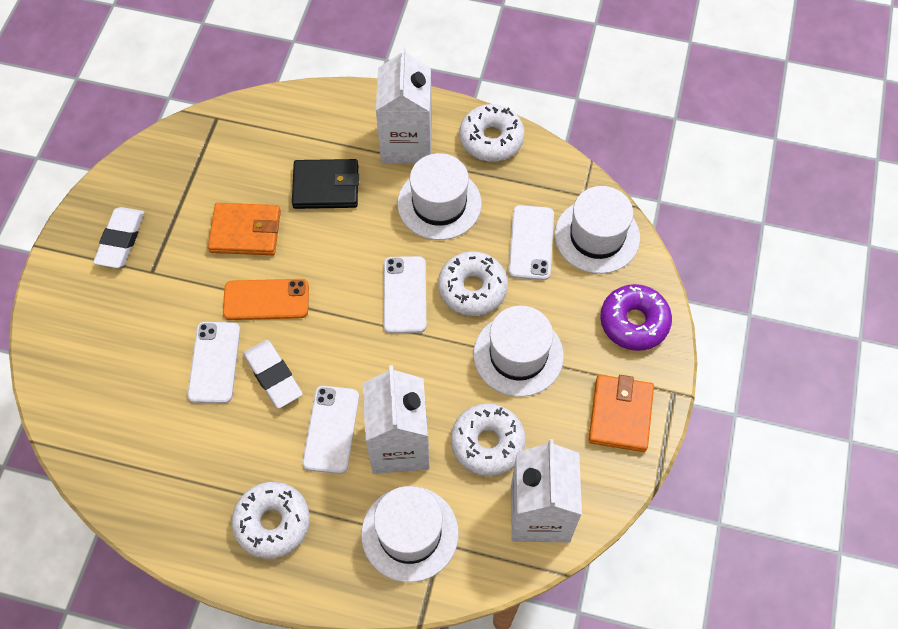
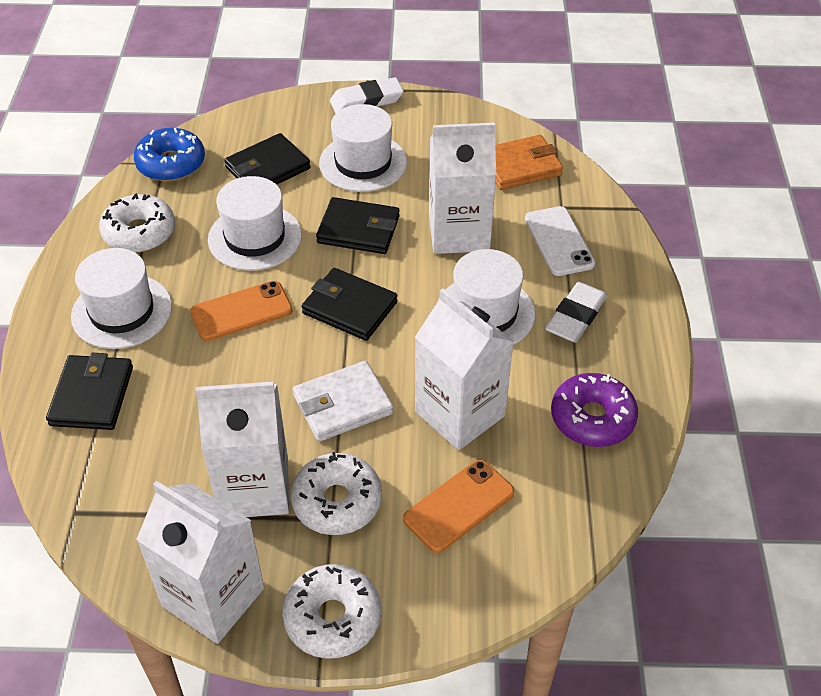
black wallet: [292,159,359,209] = 1 -> [46,353,133,430] [224,133,311,185] [302,268,398,341] [316,197,400,254] = 4
blue donut: none = 0 -> [134,128,205,181] = 1
orange phone: [223,279,309,320] = 1 -> [190,281,293,341] [403,459,514,553] = 2
orange wallet: [208,203,281,255] [588,375,654,452] = 2 -> [495,135,563,190] = 1
white carton: [362,365,430,474] [376,46,432,164] [511,439,582,542] = 3 -> [136,481,264,644] [196,382,289,517] [415,288,514,450] [429,122,496,254] = 4
white donut: [232,482,310,559] [438,251,508,316] [451,403,526,476] [459,104,524,162] = 4 -> [99,193,175,253] [282,564,381,659] [291,452,382,535] = 3
white phone: [187,322,240,403] [302,386,359,474] [383,256,426,333] [508,205,554,280] = 4 -> [525,206,595,276] = 1
white wallet: none = 0 -> [293,361,393,442] = 1

